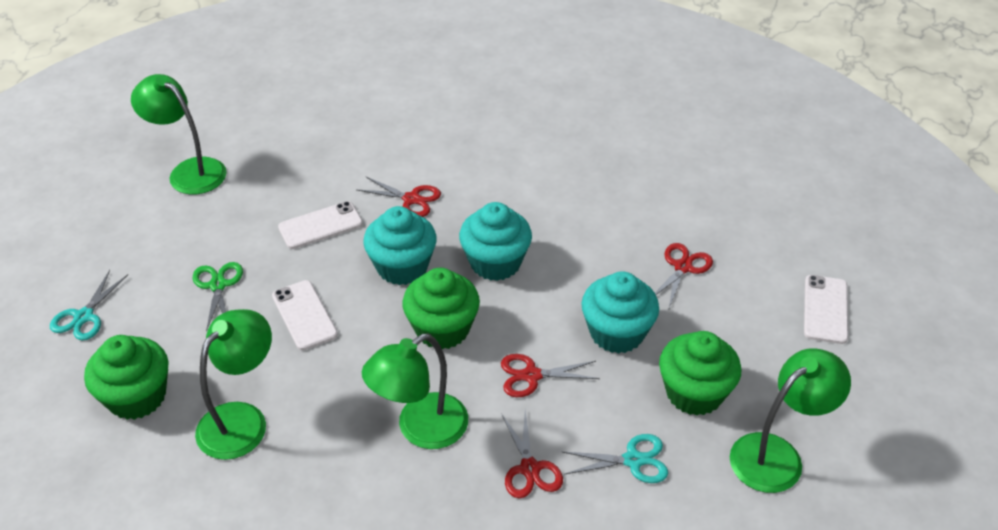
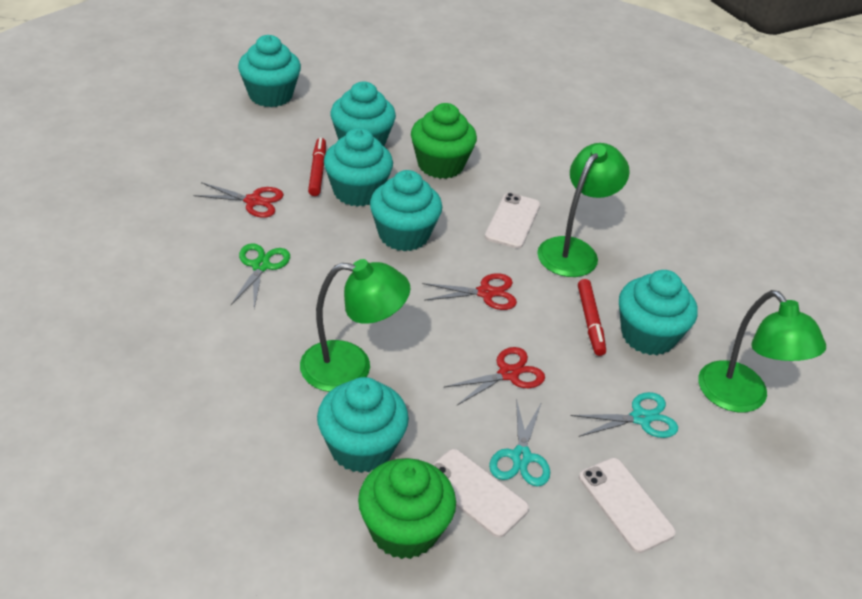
green cupcake: [84,335,169,420] [402,268,480,349] [659,331,741,416] = 3 -> [358,458,456,559] [411,103,477,179] = 2
green lamp: [131,74,227,195] [195,309,272,460] [362,334,468,449] [730,348,851,493] = 4 -> [300,259,411,392] [537,143,630,277] [698,290,826,412] = 3
red marker: none = 0 -> [308,138,326,196] [578,279,606,356] = 2
red scissors: [357,177,441,217] [501,354,600,397] [501,410,563,498] [655,243,713,308] = 4 -> [193,182,284,218] [422,273,517,310] [444,347,545,405] = 3
turquoise cupcake: [363,206,437,285] [459,202,532,281] [581,271,659,354] = 3 -> [238,35,301,107] [317,377,409,473] [324,128,393,207] [330,82,396,146] [370,170,442,251] [619,270,698,355] = 6

